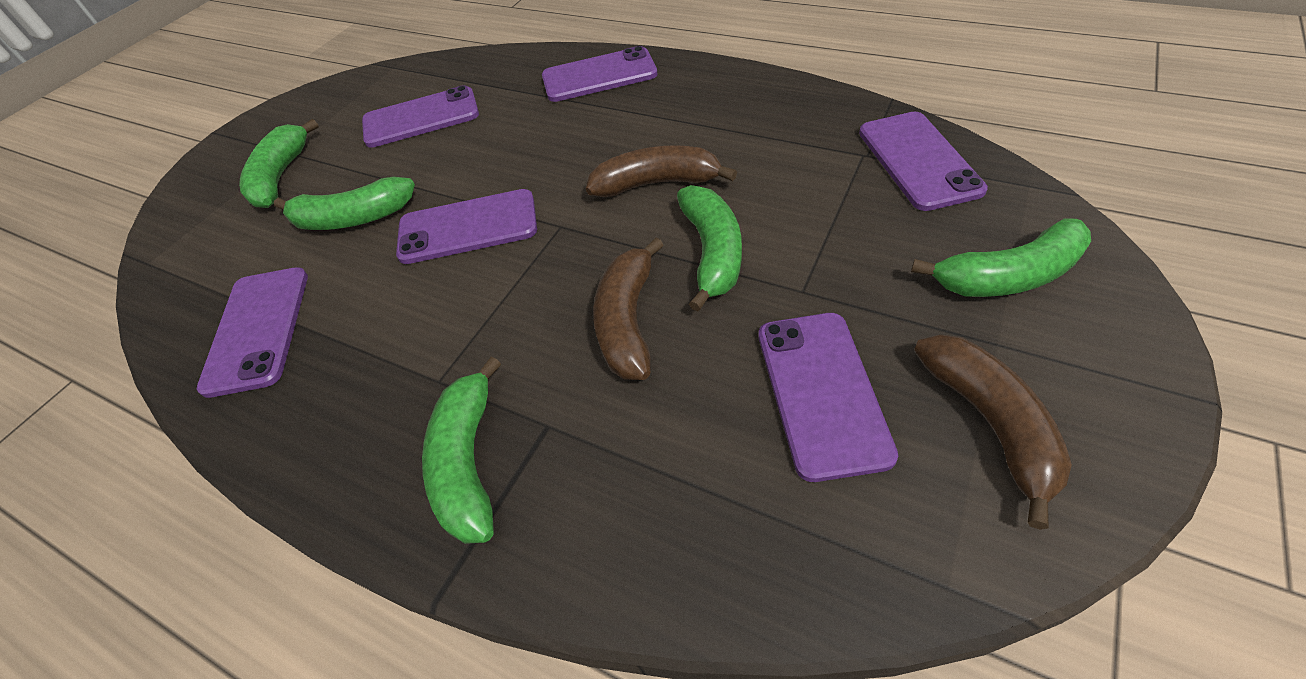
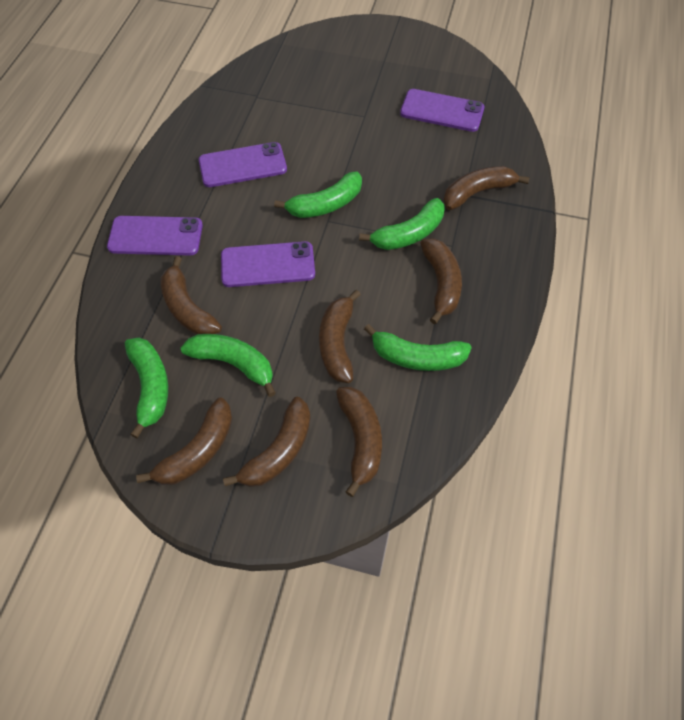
brown banana: [586,145,737,197] [593,238,664,380] [914,334,1072,530] = 3 -> [136,397,232,485] [160,256,222,335] [223,397,310,487] [319,290,361,383] [336,387,382,497] [421,239,462,324] [443,166,530,210] = 7
purple phone: [197,267,308,398] [362,85,479,148] [396,189,537,264] [542,46,658,102] [759,313,898,482] [859,112,988,211] = 6 -> [107,216,203,256] [199,142,287,187] [221,241,315,287] [400,89,485,132] = 4

